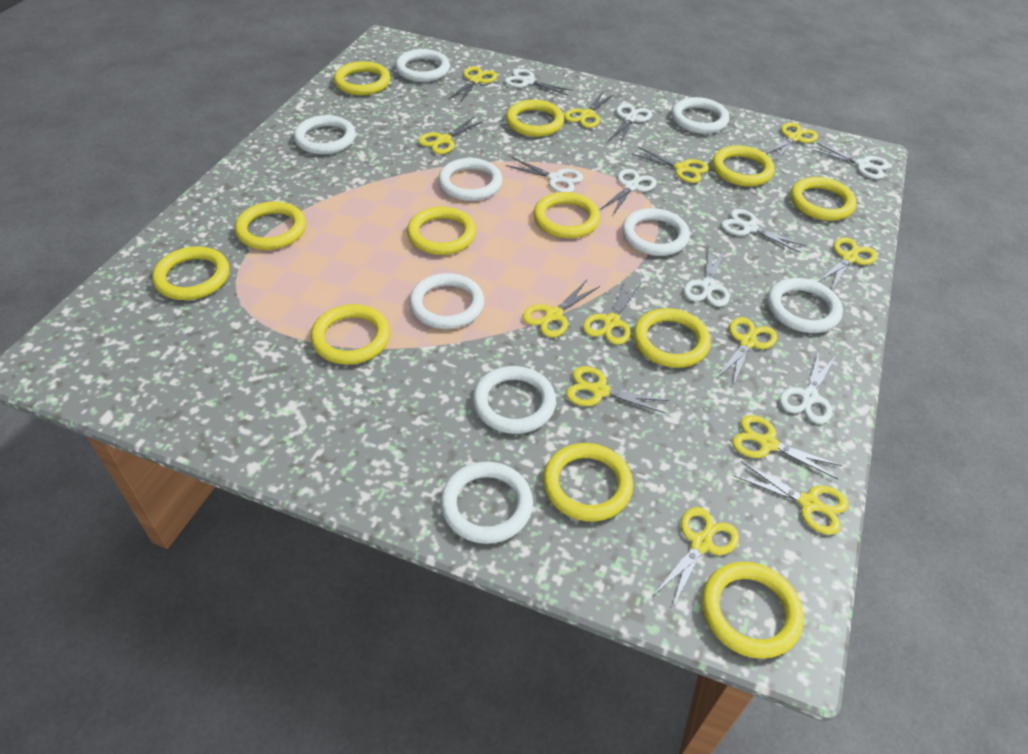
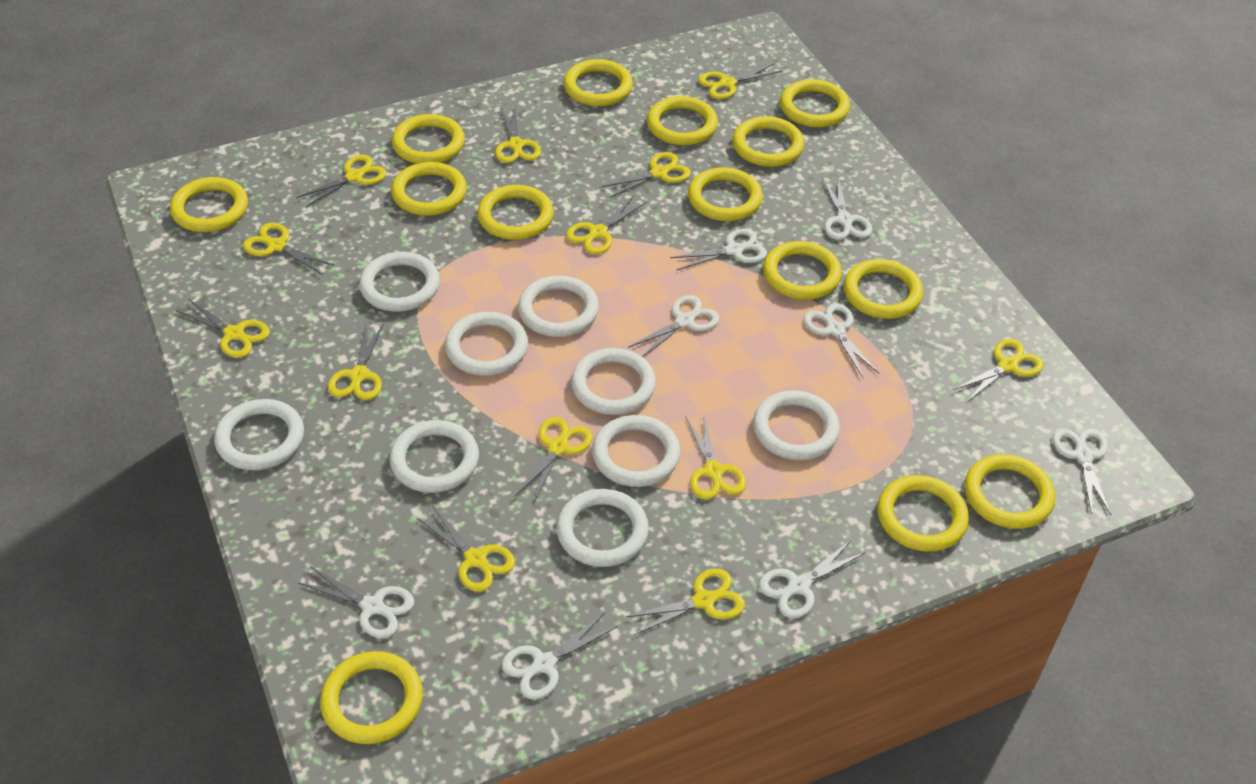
yellow ring: [152,246,229,300] [235,202,306,250] [310,304,390,364] [334,61,390,96] [407,206,476,255] [506,100,564,137] [533,192,600,238] [543,443,633,522] [633,308,711,368] [702,562,804,659] [712,145,774,186] [790,177,856,221] = 12 -> [170,177,248,232] [320,651,423,744] [391,162,467,216] [392,114,465,164] [477,185,554,240] [564,59,633,106] [647,96,718,145] [688,167,763,221] [732,116,804,167] [763,241,842,300] [780,79,850,127] [844,259,923,319] [877,475,969,552] [965,454,1055,529] = 14

